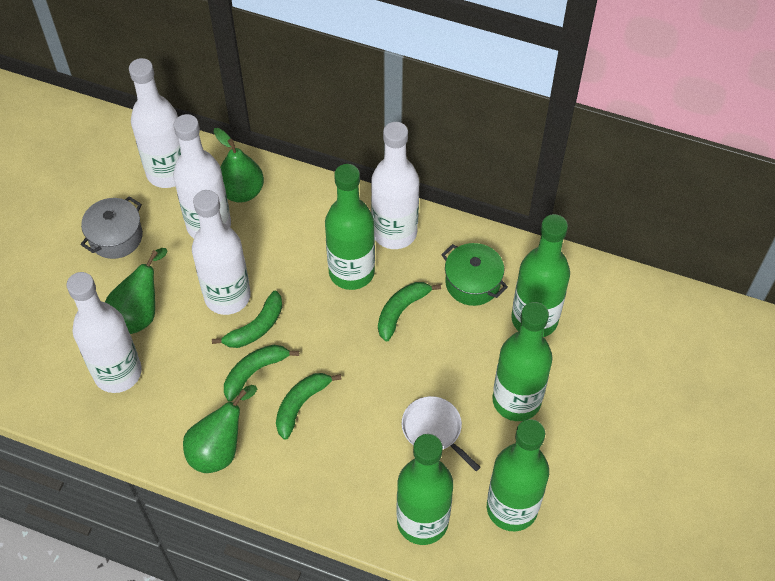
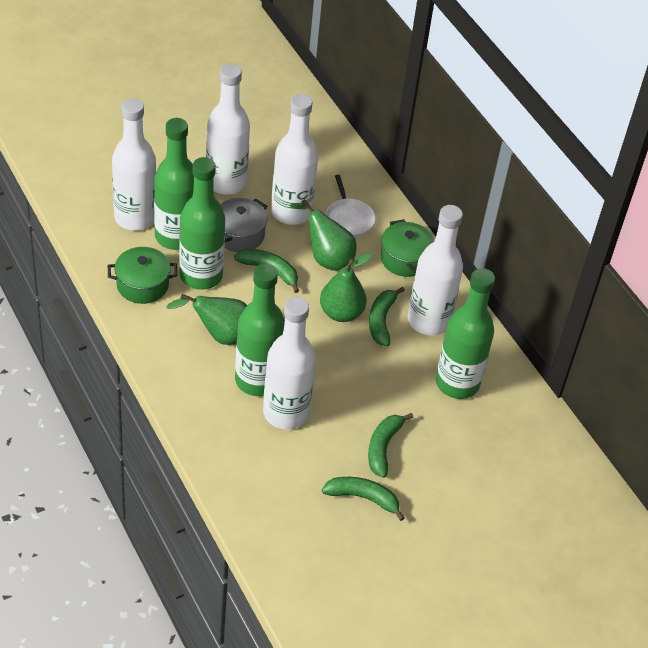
green bottle: [325,164,375,290] [397,434,453,545] [487,419,549,531] [492,302,553,421] [511,214,570,337] = 5 -> [154,118,194,250] [179,157,225,290] [235,264,285,396] [436,268,495,399] = 4
green pot: [441,243,508,306] = 1 -> [108,247,178,304] [381,219,435,277] = 2

